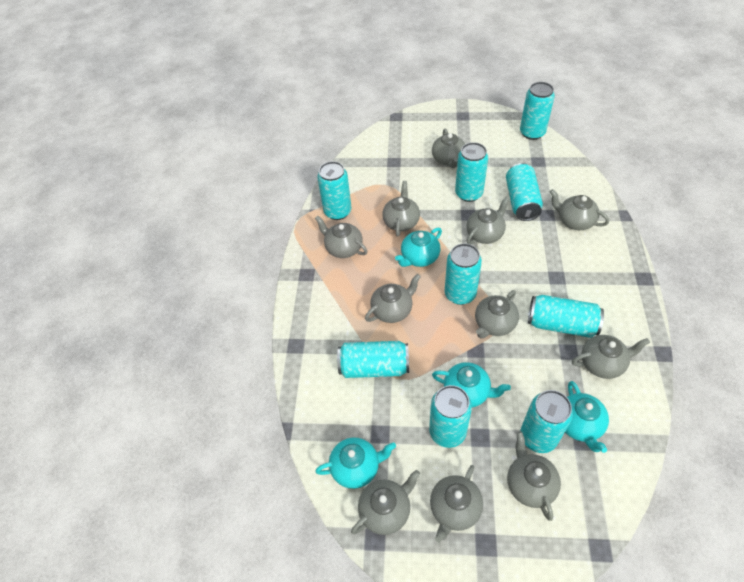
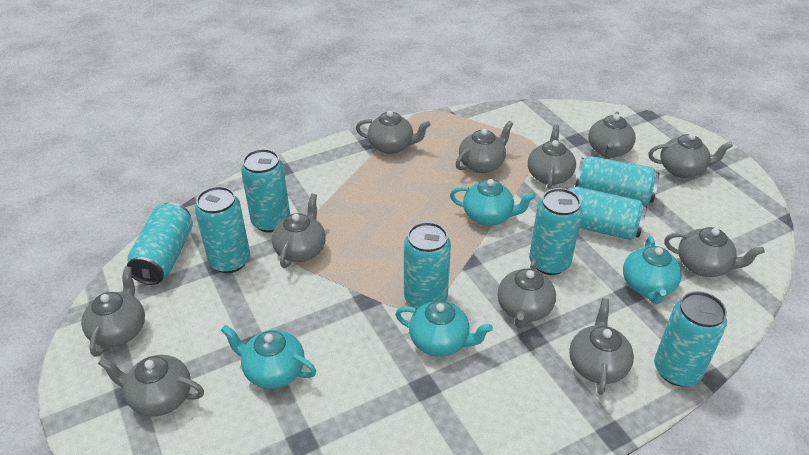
turquoise can: [317,161,351,220] [337,341,409,378] [429,385,472,448] [444,243,482,305] [455,142,488,202] [506,163,543,221] [520,82,555,140] [520,390,573,453] [528,295,604,338] = 9 -> [127,202,193,285] [195,186,250,273] [241,149,290,233] [404,222,451,309] [529,188,583,275] [565,186,647,240] [575,156,660,206] [654,291,727,386] = 8

